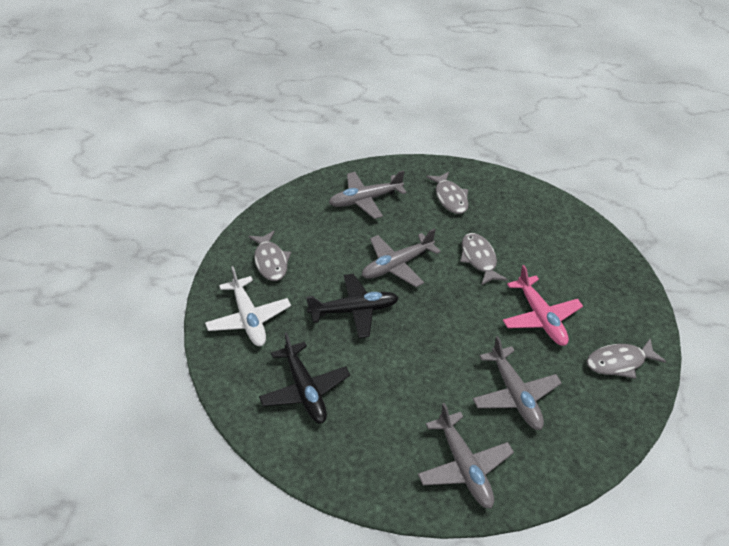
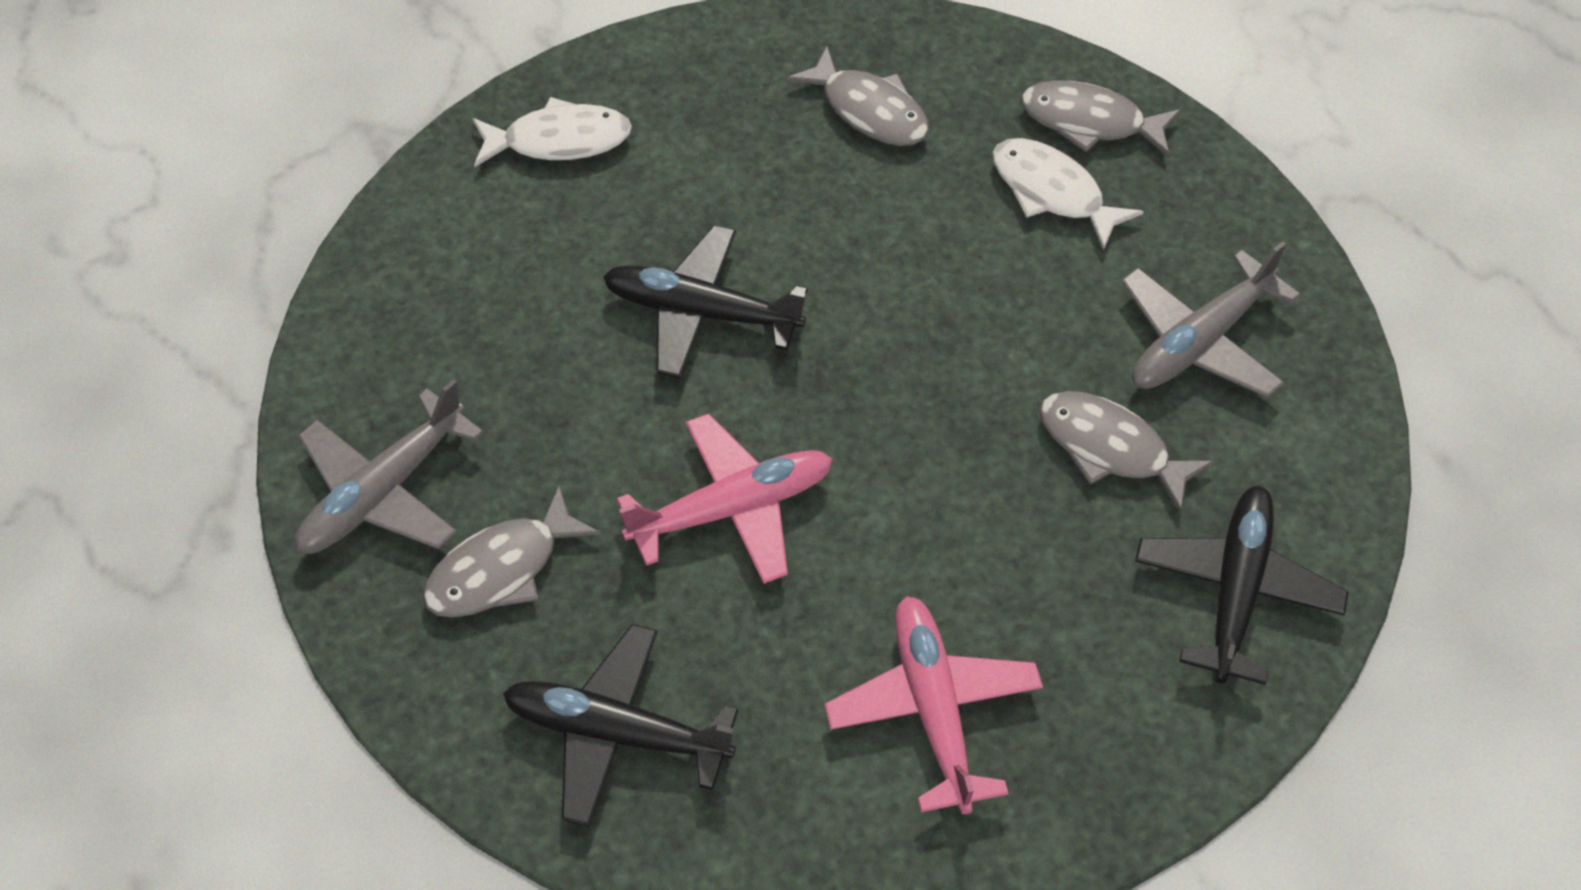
black plane: [259,332,350,423] [306,274,399,338] = 2 -> [503,624,738,827] [603,225,807,379] [1135,486,1349,685] = 3
grey plane: [329,170,407,219] [362,228,441,287] [418,403,514,509] [473,336,562,430] = 4 -> [295,380,484,554] [1121,241,1300,398] = 2
pink plane: [503,265,583,346] = 1 -> [617,414,833,584] [825,596,1043,814] = 2
white fish: none = 0 -> [472,97,632,167] [993,138,1144,251] = 2
white plane: [205,266,291,346] = 1 -> none = 0

